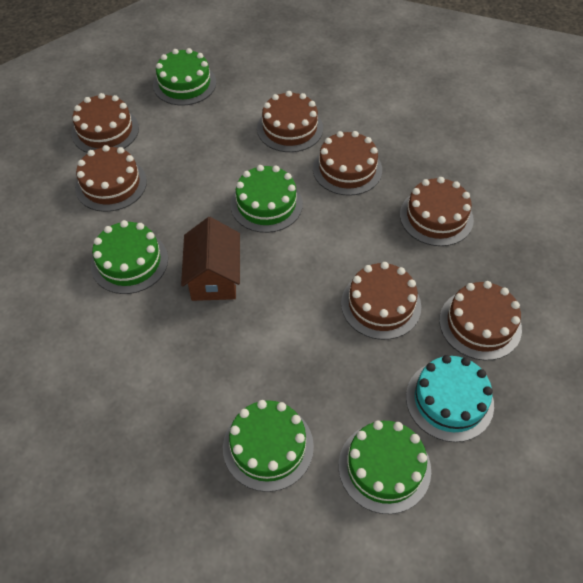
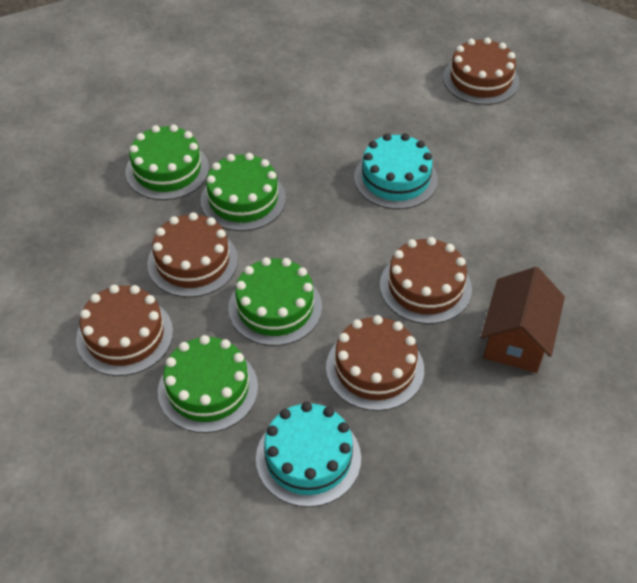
brown cake: [72,93,139,153] [75,145,147,212] [257,91,323,152] [313,131,382,196] [341,262,421,340] [400,177,474,246] [439,281,522,361] = 7 -> [76,285,173,376] [147,212,238,297] [326,315,424,411] [380,237,472,324] [443,38,519,105] = 5
green cake: [91,220,168,294] [153,48,216,105] [223,400,314,492] [230,165,303,233] [339,420,431,514] = 5 -> [126,125,209,200] [158,335,258,433] [200,153,286,231] [229,257,322,346] = 4
turquoise cake: [406,355,494,442] = 1 -> [256,402,361,507] [354,133,438,209] = 2

